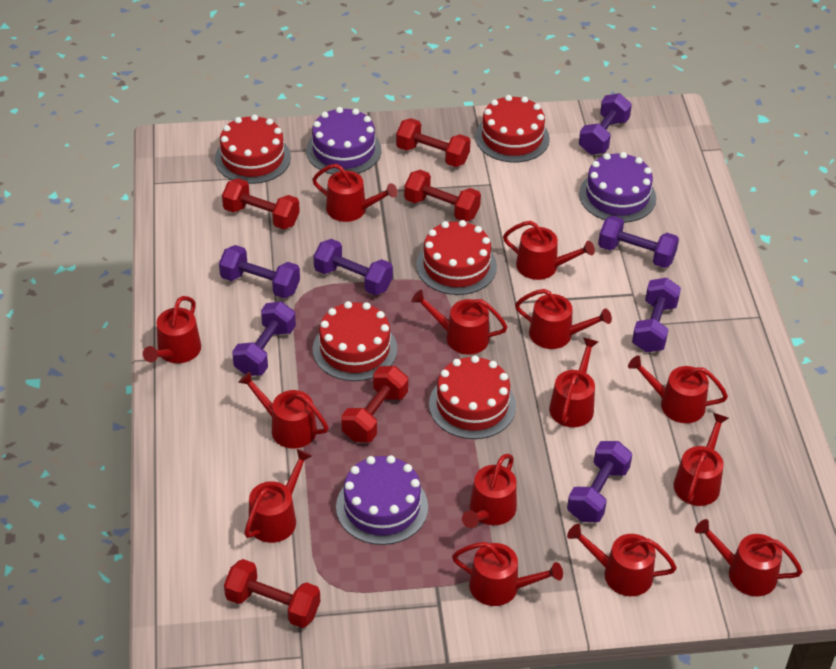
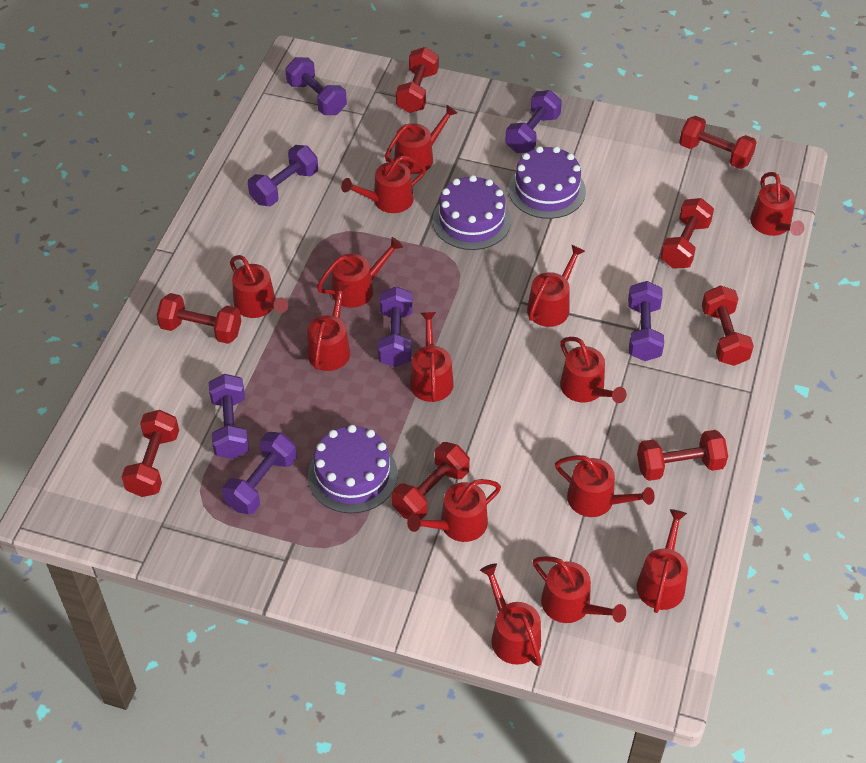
red cake: [215,114,291,184] [313,301,397,381] [416,220,497,295] [429,355,516,439] [475,95,550,162] = 5 -> none = 0
red dumbbell: [222,178,300,229] [224,559,320,628] [341,366,408,442] [396,118,471,167] [404,170,481,222] = 5 -> [122,410,179,497] [156,293,241,344] [392,442,470,520] [396,47,439,113] [637,430,728,481] [660,198,714,269] [679,116,757,169] [702,285,754,366] = 8

